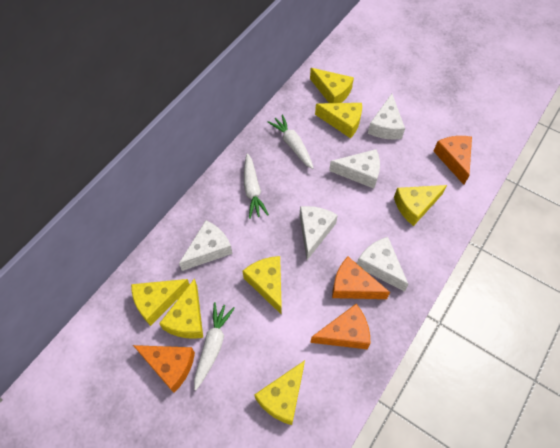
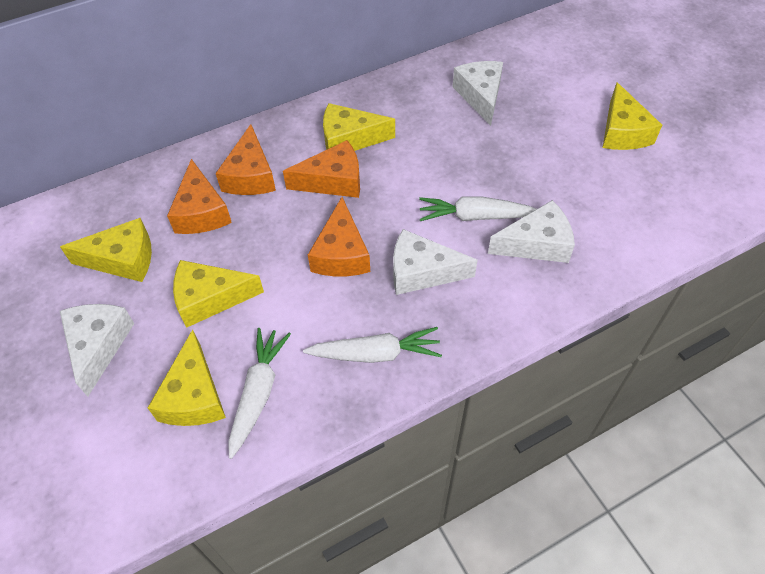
white cheese: [179,220,232,271] [300,206,338,260] [329,149,380,189] [357,237,409,292] [368,94,405,139] = 5 -> [60,304,134,397] [393,229,478,295] [452,61,503,126] [488,200,575,263] = 4
yellow cheese: [131,279,190,326] [159,278,203,339] [243,256,282,315] [254,360,305,425] [310,68,354,103] [315,103,362,139] [394,185,447,226] = 7 -> [60,218,152,282] [148,329,226,426] [173,260,264,328] [323,103,395,151] [603,82,662,150] = 5

